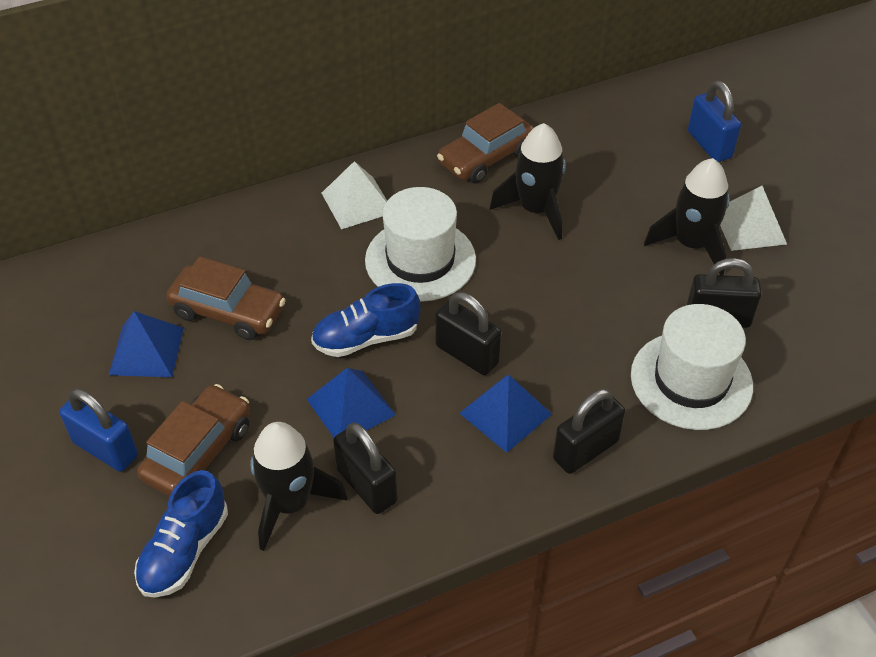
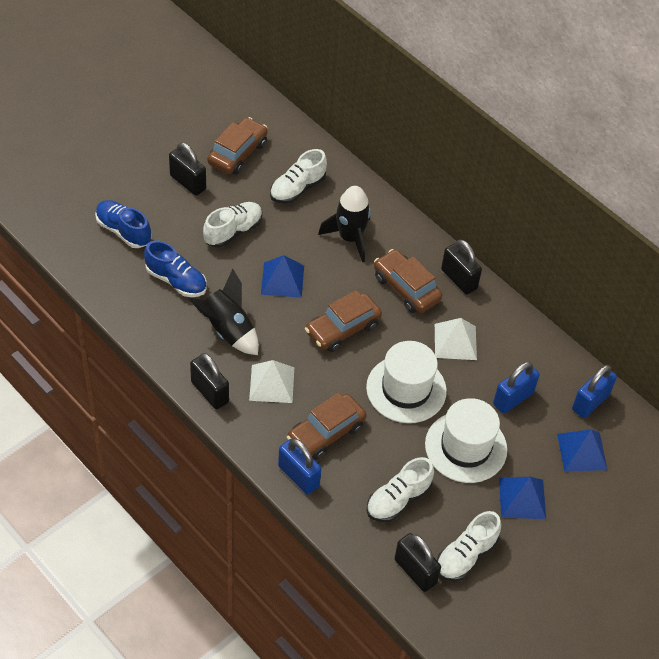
black rocket: [250,422,348,551] [490,123,566,240] [644,158,730,275] = 3 -> [189,269,259,355] [318,186,371,262] = 2
blue padlock: [59,388,138,472] [688,81,741,162] = 2 -> [278,438,321,495] [493,361,540,414] [572,365,617,418] = 3
brown car: [137,384,250,497] [166,257,286,340] [437,103,534,184] = 3 -> [207,117,268,175] [287,392,367,460] [305,290,382,352] [374,249,442,313] = 4
white shoe: none = 0 -> [203,202,263,248] [270,149,327,204] [366,457,434,522] [437,511,501,581] = 4

